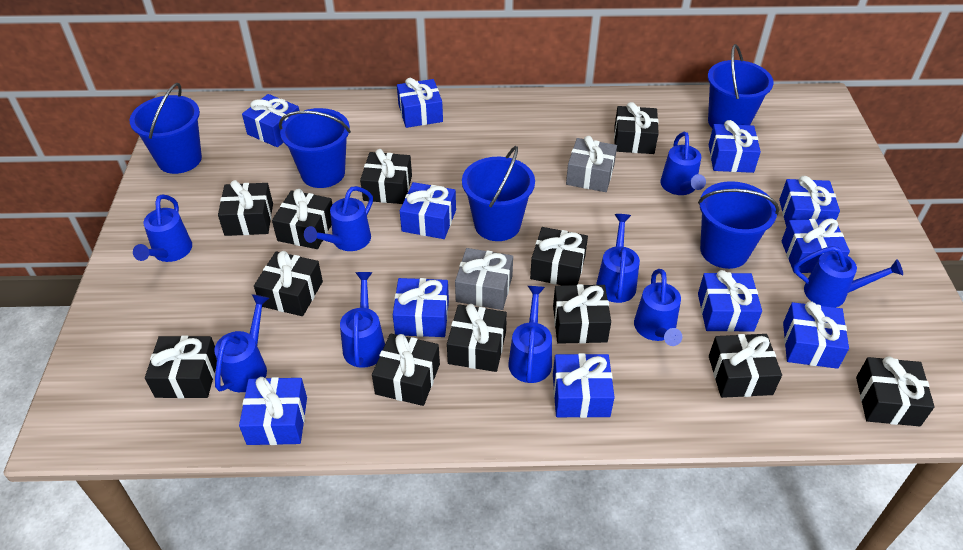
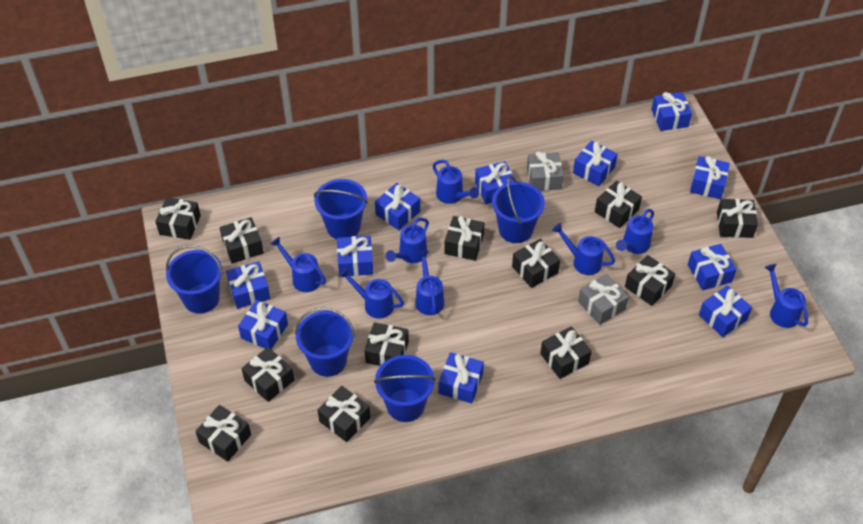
blue watering can: [133,194,192,262] [214,294,269,392] [304,186,373,251] [340,272,385,368] [508,286,552,383] [596,214,640,303] [634,269,682,346] [660,132,706,195] [793,246,903,308] = 9 -> [271,237,326,292] [339,268,404,319] [386,218,429,263] [415,251,444,315] [433,160,479,204] [552,223,615,275] [616,209,654,254] [764,264,808,328] = 8

